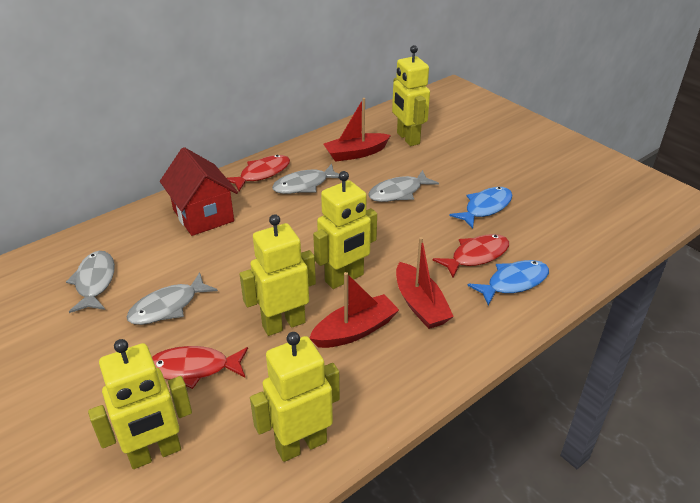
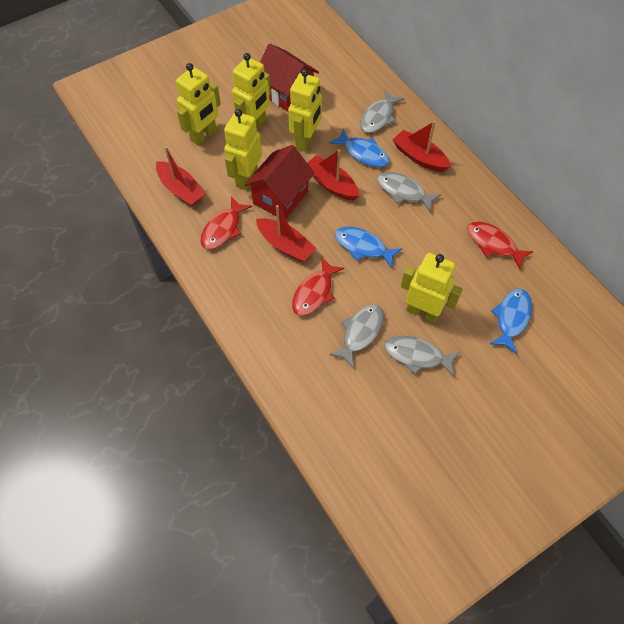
blue fish: [449,187,513,229] [467,260,549,306] = 2 -> [329,129,389,167] [335,227,403,269] [490,289,532,354] = 3
red boat: [309,272,399,348] [323,98,391,162] [396,237,454,329] = 3 -> [156,146,205,206] [256,205,316,262] [307,149,359,201] [392,121,451,172] = 4
red house: [160,147,238,236] = 1 -> [244,145,315,219] [260,43,319,112] = 2

